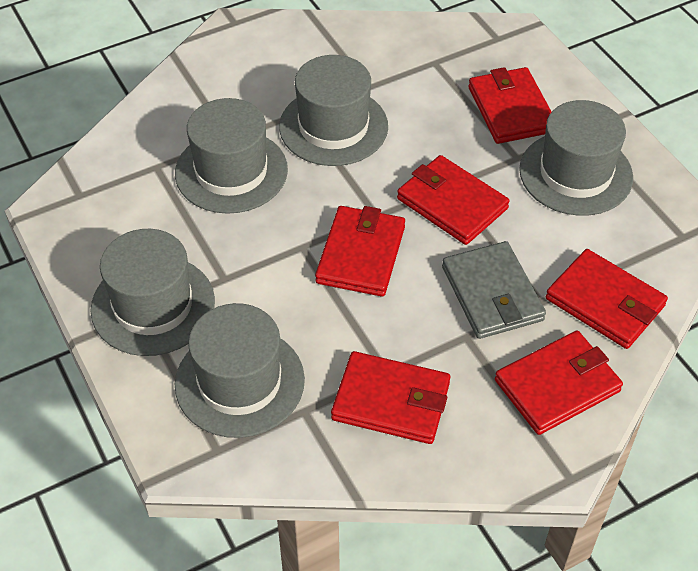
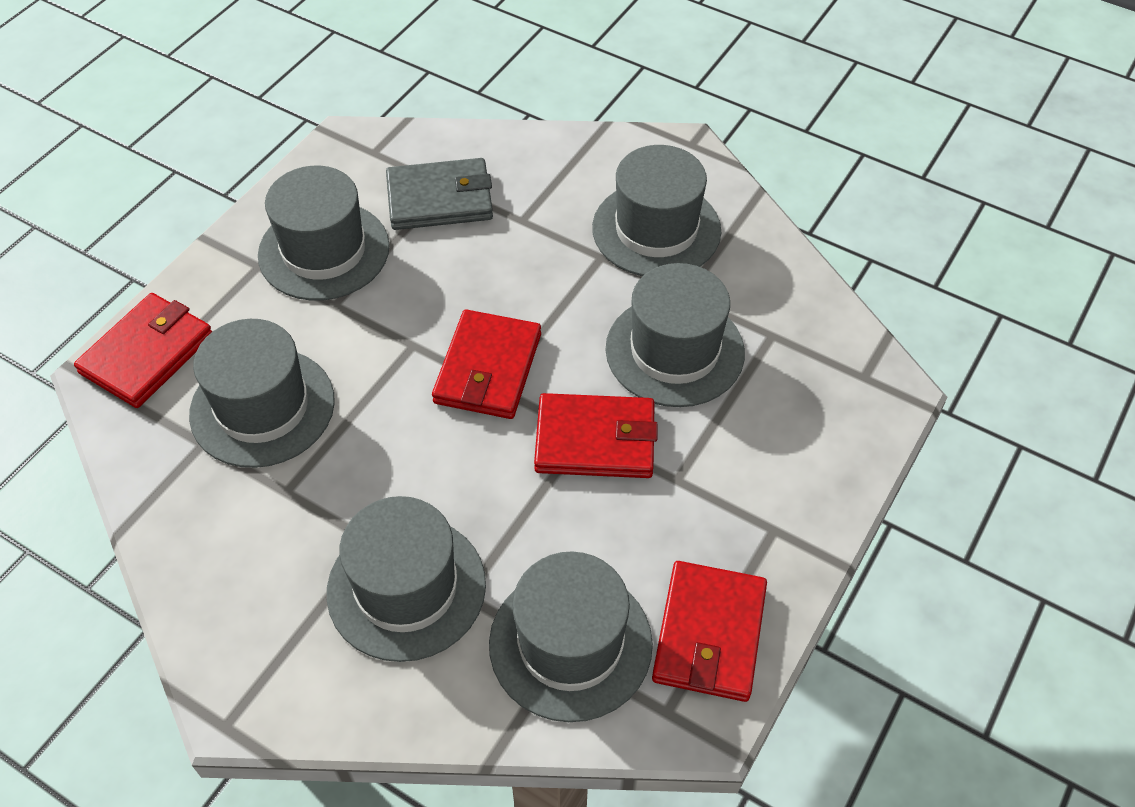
grey hat: [91,229,215,356] [175,98,288,214] [175,303,305,438] [279,55,388,166] [519,100,633,216] = 5 -> [189,319,335,468] [258,166,390,301] [327,496,486,662] [489,551,653,722] [592,145,721,276] [606,263,745,407] = 6
red wallet: [315,206,405,297] [331,351,450,444] [397,155,510,245] [468,67,552,144] [495,331,623,435] [546,249,668,349] = 6 -> [74,293,212,408] [432,309,541,419] [534,393,658,478] [652,561,767,702] = 4

